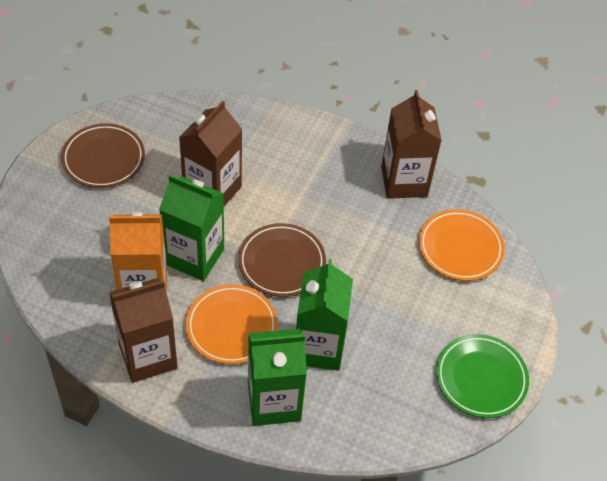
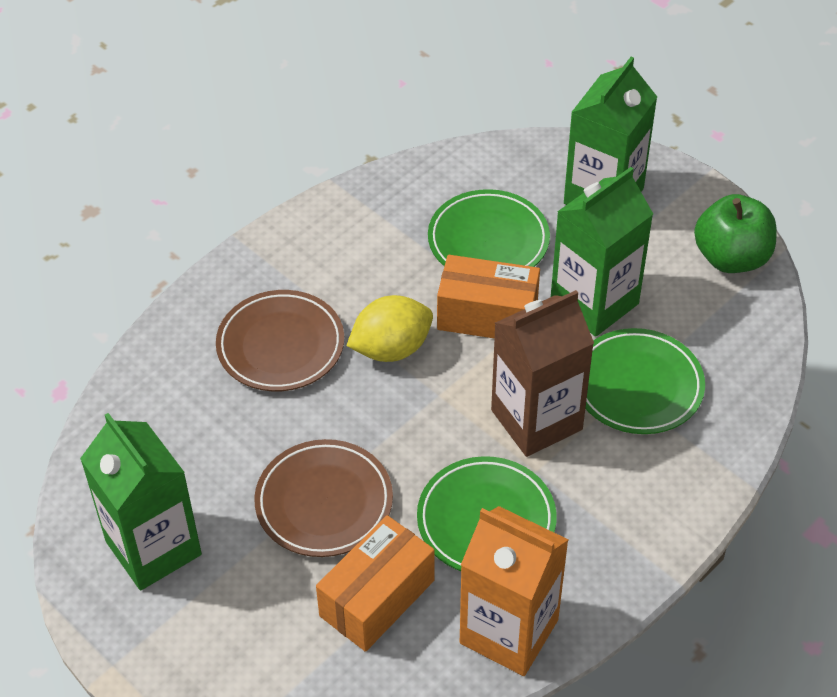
brown carton: [109,278,178,383] [179,101,242,206] [381,90,442,199] = 3 -> [491,290,594,457] = 1
green apple: none = 0 -> [694,194,777,273] = 1
green plate: [436,334,529,418] = 1 -> [417,456,557,571] [428,189,550,267] [585,328,705,434] = 3
orange box: none = 0 -> [316,515,435,652] [437,255,540,339] = 2
orange plate: [186,284,278,364] [419,209,505,281] = 2 -> none = 0
yellow lemon: none = 0 -> [346,295,433,362] = 1

